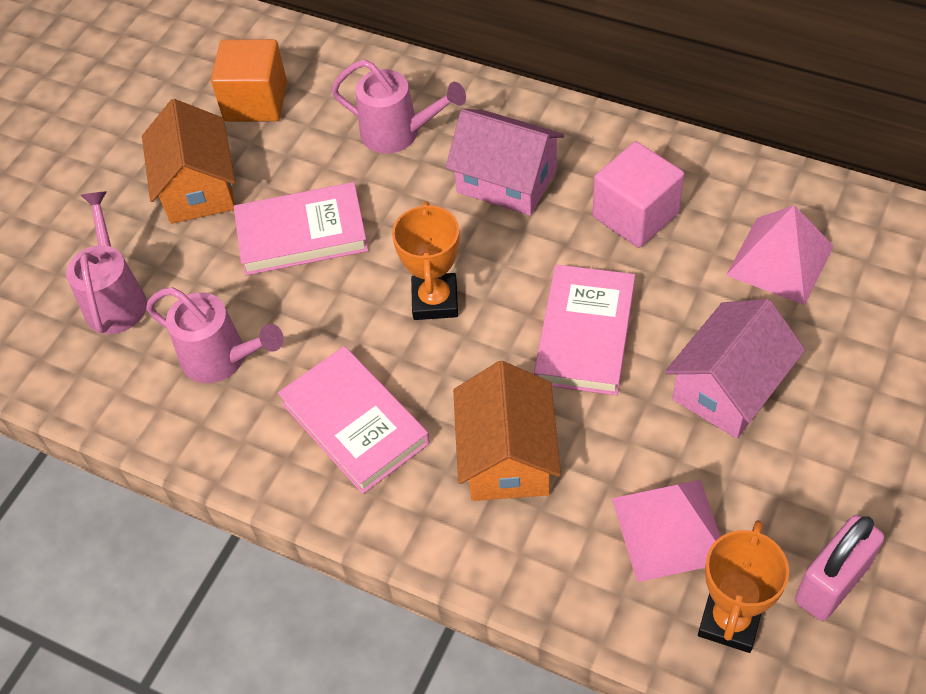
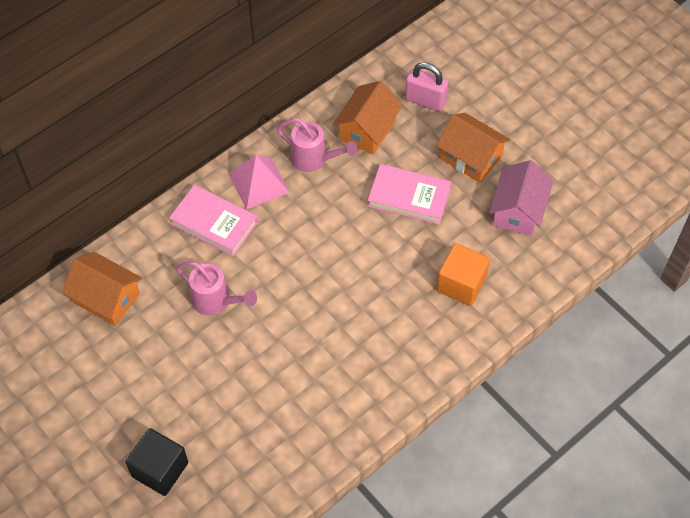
black cube: none = 0 -> [125,428,188,496] = 1
orange house: [142,99,235,224] [453,361,561,501] = 2 -> [62,252,142,326] [333,81,403,155] [436,113,510,183] = 3
orange trophy: [392,201,460,320] [698,520,789,653] = 2 -> none = 0
pink book: [234,182,368,275] [278,346,430,494] [534,265,635,395] = 3 -> [169,184,258,257] [368,164,452,225] = 2
pink cube: [593,142,684,248] = 1 -> none = 0
pink house: [446,109,565,216] [665,299,805,438] = 2 -> [489,160,553,236] = 1
pink pyramid: [612,479,721,582] [726,205,834,305] = 2 -> [229,155,290,209] = 1
pink watering can: [66,192,147,334] [146,287,284,383] [331,60,466,154] = 3 -> [176,262,257,315] [277,119,357,172] = 2

